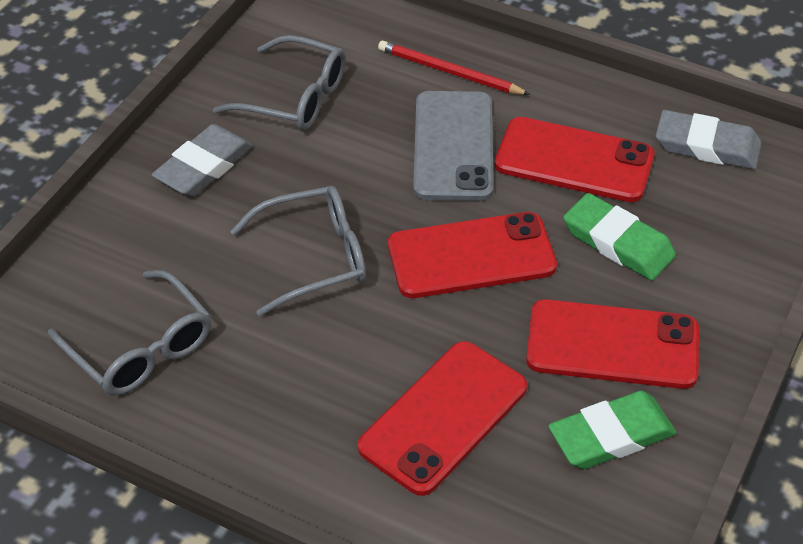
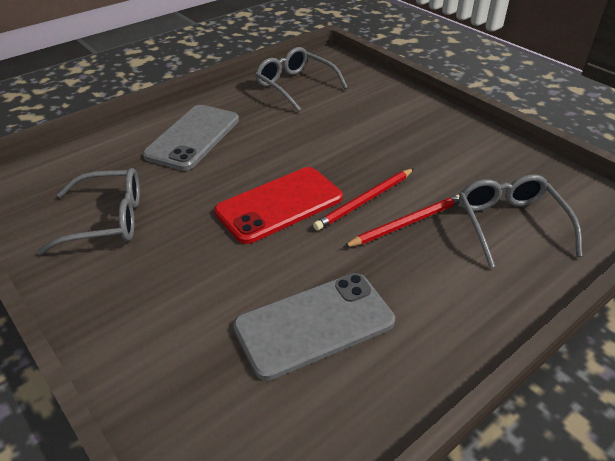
green eraser: [548,391,677,469] [563,193,676,281] = 2 -> none = 0
grey eraser: [152,124,253,197] [655,110,762,170] = 2 -> none = 0
grey phone: [413,91,494,201] = 1 -> [143,105,239,171] [233,273,395,381] = 2
red pencil: [378,41,530,95] = 1 -> [313,168,414,230] [343,194,459,247] = 2
red phone: [358,341,527,496] [388,212,557,298] [495,117,655,202] [526,299,699,389] = 4 -> [214,167,343,244] = 1

